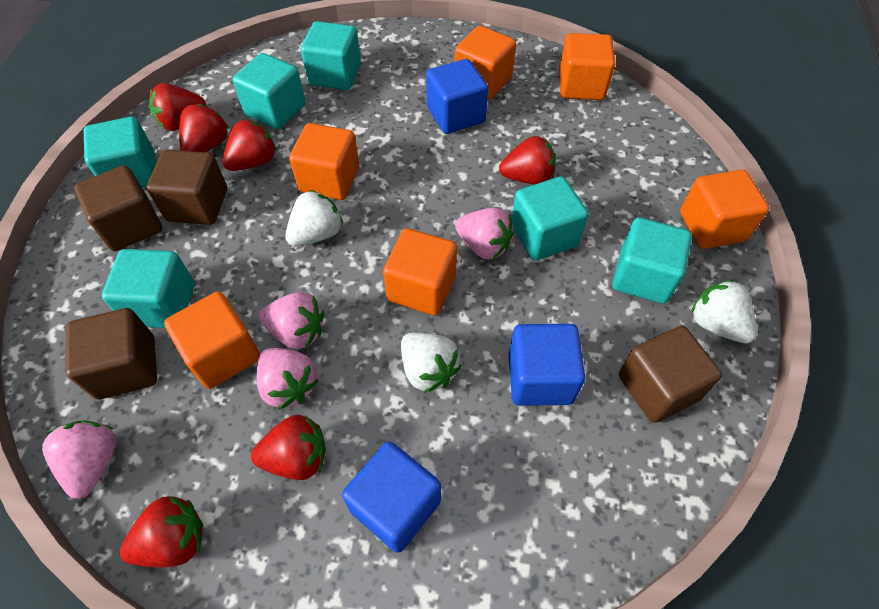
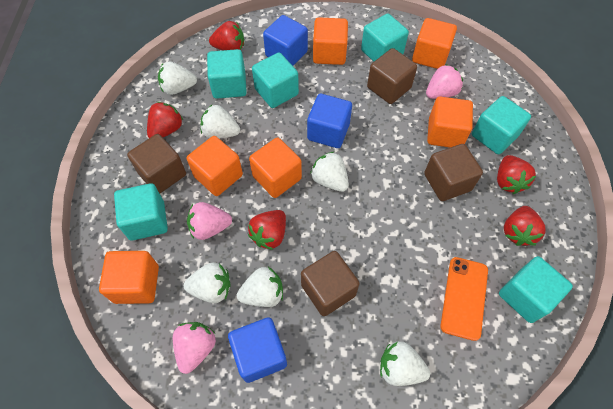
orange phone: none = 0 -> [441,257,488,341] = 1
pink strawberry: [42,420,116,499] [257,348,318,410] [259,292,325,349] [455,208,514,259] = 4 -> [173,322,216,374] [187,202,232,240] [426,64,463,99] = 3
red strawberry: [120,496,203,568] [149,83,206,131] [179,104,229,152] [222,119,277,171] [251,415,326,480] [499,136,556,185] = 6 -> [147,102,183,138] [209,21,244,50] [248,210,286,250] [497,155,536,194] [504,206,546,246] = 5
white strawberry: [285,190,343,247] [401,332,461,393] [691,279,757,343] = 3 -> [158,62,197,95] [184,262,230,303] [201,105,240,138] [237,267,283,307] [310,151,349,192] [380,341,430,386] = 6

